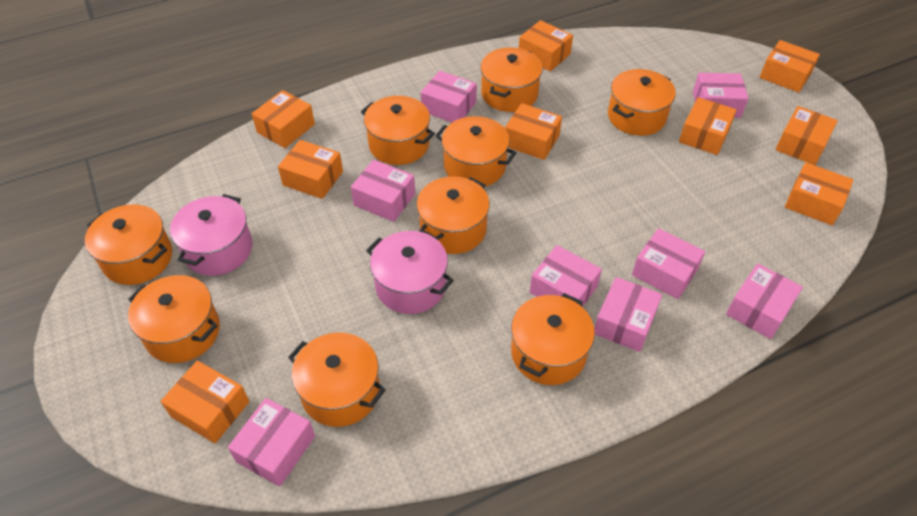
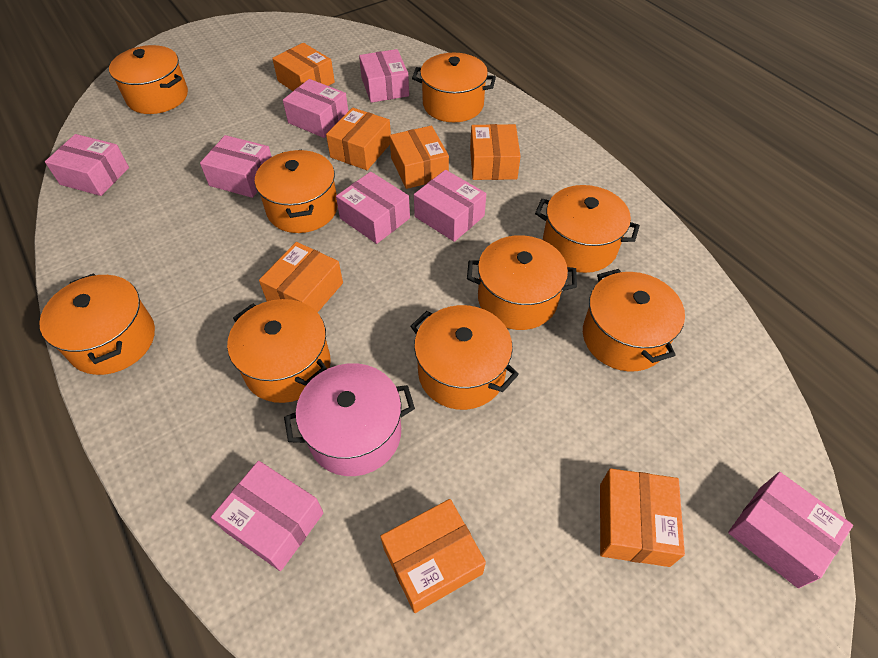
orange box: [160,361,249,443] [252,90,315,148] [278,140,343,199] [505,103,562,160] [519,20,573,72] [679,97,737,155] [760,40,820,93] [775,106,838,165] [785,162,854,225] = 9 -> [259,242,343,313] [272,43,335,91] [326,108,391,170] [380,499,486,613] [389,126,449,189] [470,124,521,180] [600,468,685,567] = 7
pink pot: [170,194,252,276] [366,231,454,314] = 2 -> [284,363,415,476] = 1

